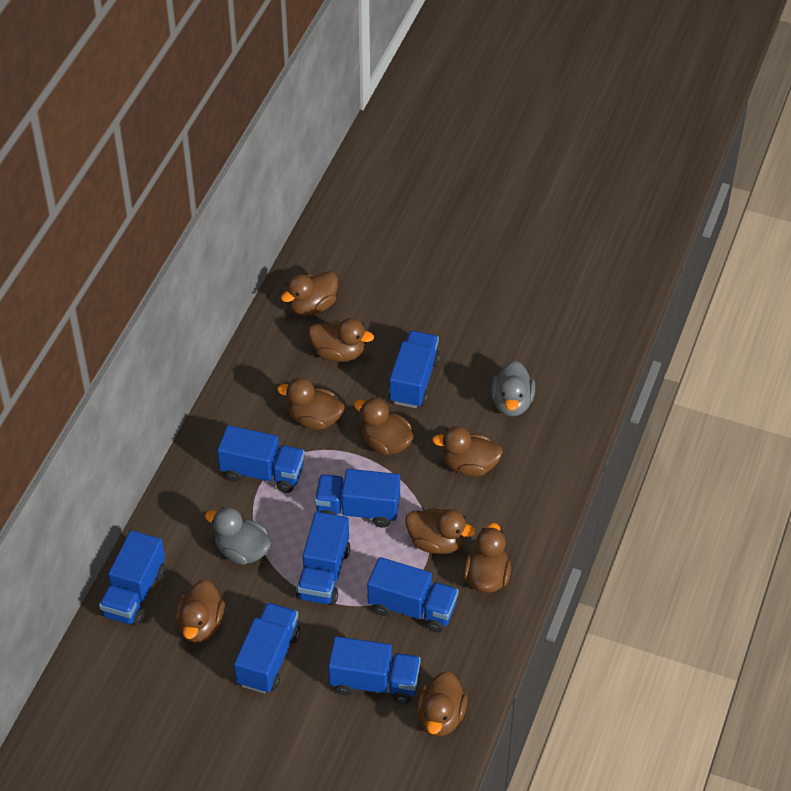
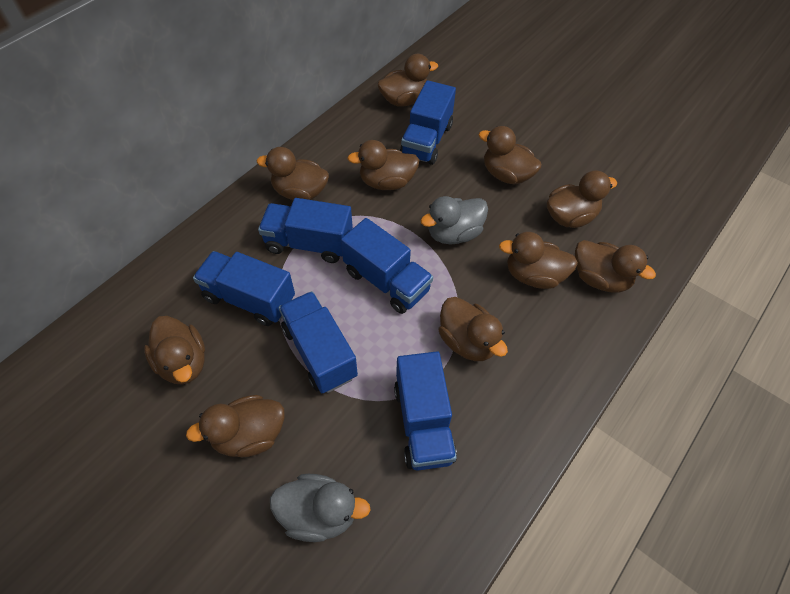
blue truck: [99,530,165,626] [217,425,305,493] [234,602,300,694] [296,512,351,605] [315,469,400,528] [328,636,421,704] [367,557,458,633] [389,331,440,408] = 8 -> [193,251,295,326] [258,198,353,263] [279,291,358,393] [341,218,433,314] [394,351,457,470] [400,80,456,165] = 6
brown duck: [175,580,225,642] [277,378,345,430] [281,271,338,316] [309,318,374,362] [354,398,414,455] [405,508,475,554] [416,671,468,736] [432,426,503,477] [463,523,511,593] = 9 -> [144,316,205,385] [186,395,285,457] [257,147,329,200] [347,140,419,190] [377,54,438,107] [438,297,508,361] [479,126,542,185] [499,232,578,289] [547,170,617,228] [575,240,656,292] = 10

